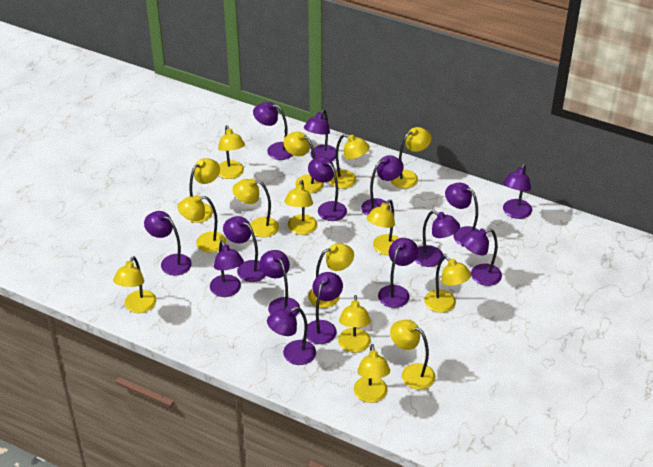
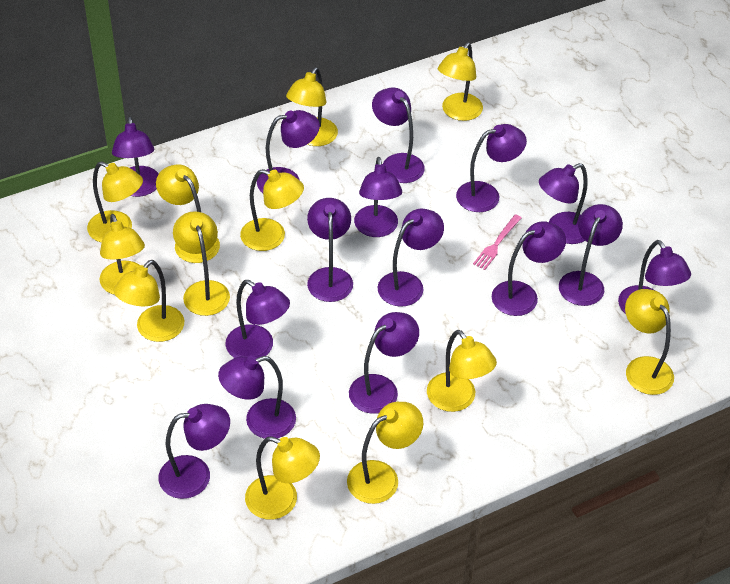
pink fork: none = 0 -> [473,214,522,270] = 1
yellow lamp: [113,256,156,313] [177,195,226,253] [187,158,220,223] [218,125,245,179] [232,178,279,237] [284,131,324,193] [284,180,317,235] [308,243,354,308] [329,134,370,189] [338,295,371,353] [354,344,390,403] [367,200,399,255] [390,320,435,390] [391,127,432,189] [424,256,471,313] = 15 -> [87,162,143,243] [100,214,145,295] [114,260,184,342] [156,164,220,263] [173,211,230,316] [240,169,304,251] [245,436,320,520] [286,67,338,146] [347,402,423,504] [427,330,497,412] [438,42,483,121] [625,289,674,395] = 12

